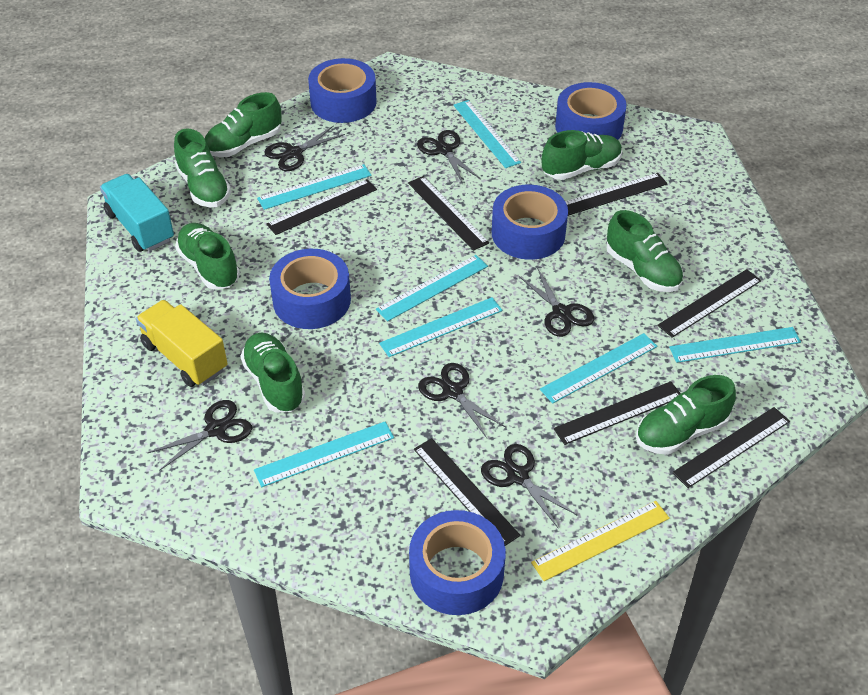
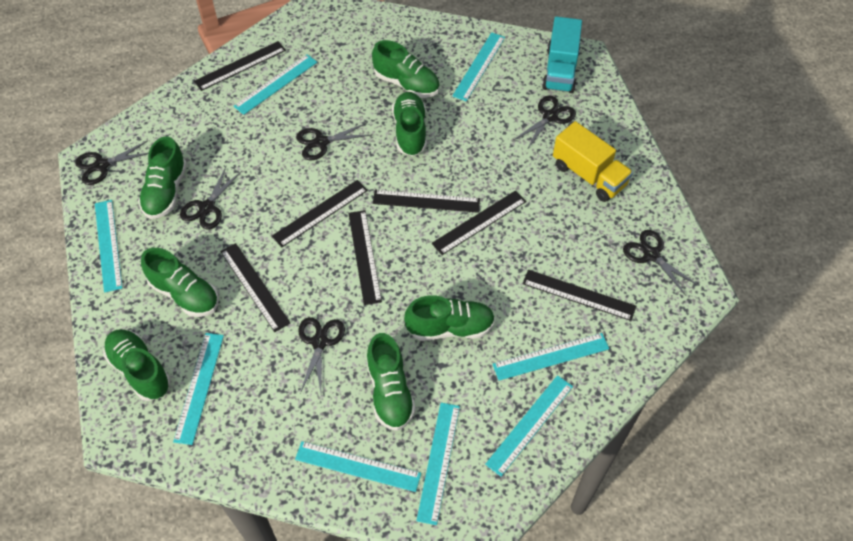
blue tape: [269,249,351,329] [308,58,377,123] [409,510,506,615] [492,185,568,260] [555,82,627,140] = 5 -> none = 0
turquoise ruler: [254,422,394,487] [257,164,372,210] [376,255,488,321] [379,297,503,357] [453,100,521,168] [540,333,657,403] [669,327,801,363] = 7 -> [95,200,123,293] [173,333,224,445] [234,54,317,115] [295,441,421,492] [416,403,460,525] [452,32,505,101] [485,375,573,476] [493,333,609,381] = 8
yellow ruler: [531,501,670,581] = 1 -> none = 0

